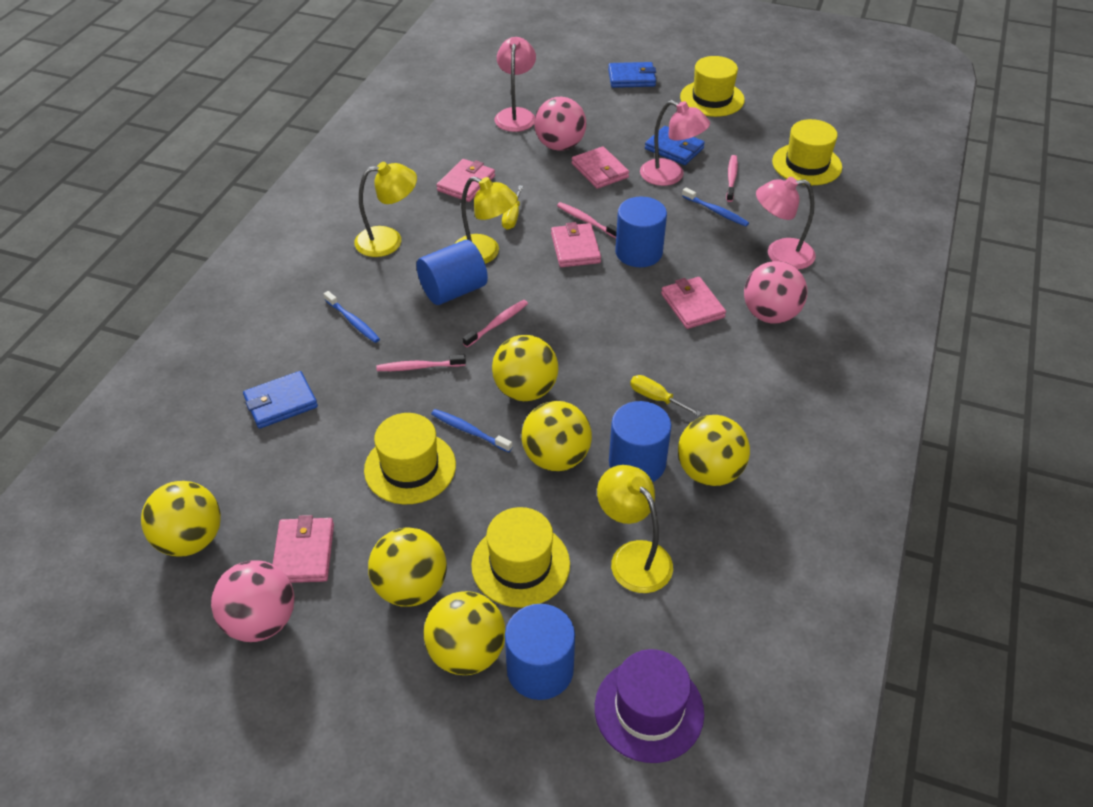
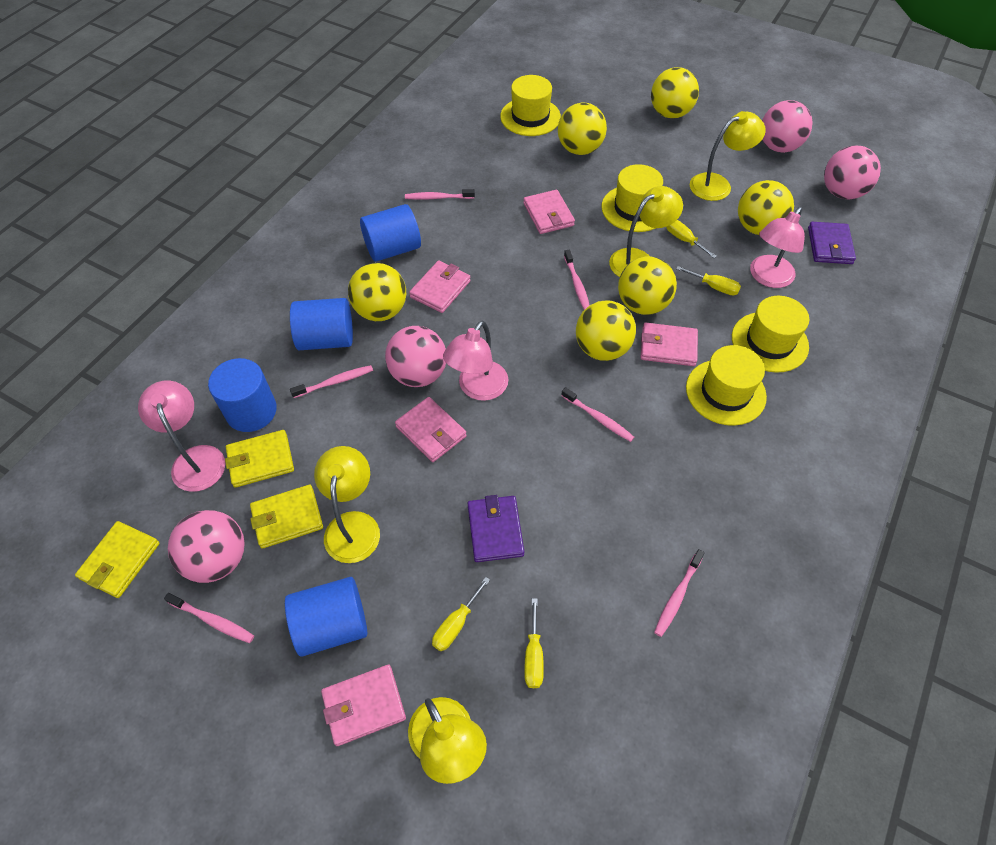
blue toothbrush: [324,291,380,343] [431,409,512,453] [682,187,749,226] = 3 -> none = 0
blue wallet: [243,371,318,429] [608,62,656,88] [645,126,705,165] = 3 -> none = 0
pink ball: [211,560,294,642] [534,97,586,151] [744,261,807,324] = 3 -> [168,510,245,583] [385,326,446,387] [762,100,813,153] [824,145,881,199] = 4
pink toothbrush: [376,355,466,371] [463,300,528,347] [557,202,617,238] [726,155,738,202] = 4 -> [164,593,254,643] [290,365,373,398] [405,189,475,200] [561,387,634,442] [564,250,590,310] [654,549,705,637] = 6
purple hat: [595,649,704,763] = 1 -> none = 0
purple wallet: none = 0 -> [467,495,524,562] [808,222,856,264] = 2
yellow lamp: [354,162,417,257] [454,177,518,264] [597,465,673,593] = 3 -> [314,446,380,563] [408,697,487,784] [609,186,683,277] [690,111,766,201] = 4
yellow screwdriver: [502,185,523,230] [630,375,701,416] = 2 -> [432,577,490,651] [524,598,544,688] [666,220,717,258] [676,266,741,295] = 4
yellow wallet: none = 0 -> [75,521,160,598] [225,430,294,488] [250,485,323,549] = 3

